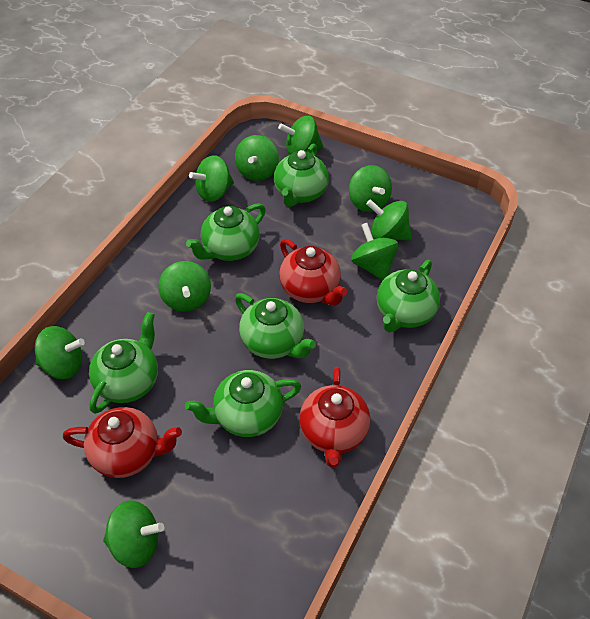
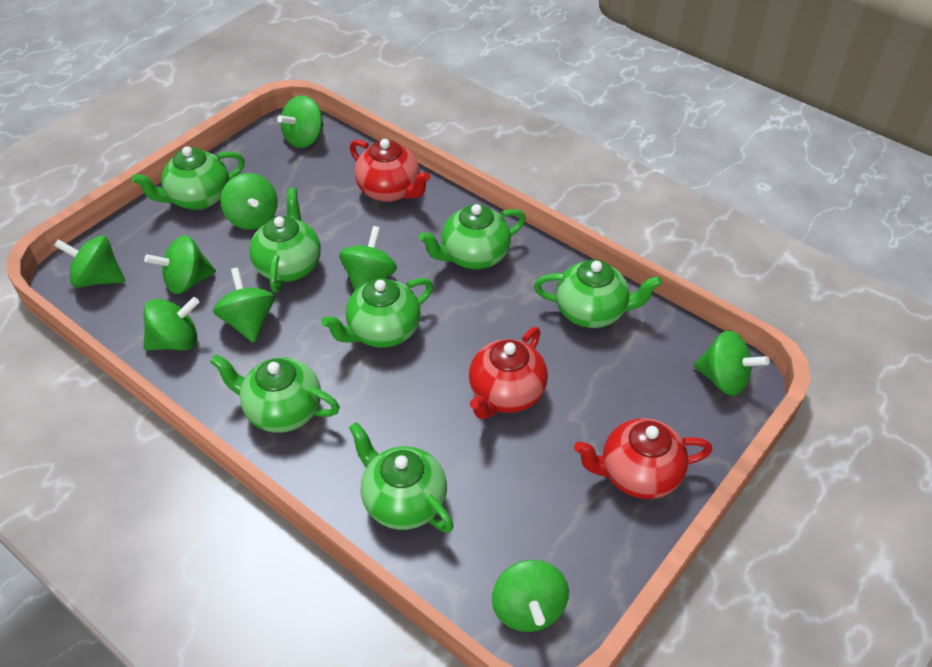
green teapot: [89,312,158,414] [185,370,301,437] [186,203,266,261] [235,293,316,359] [274,144,329,207] [377,260,440,332] = 6 -> [132,146,245,210] [210,354,340,433] [249,188,321,292] [321,278,433,348] [349,422,454,533] [419,204,526,269] [534,260,662,328] = 7

